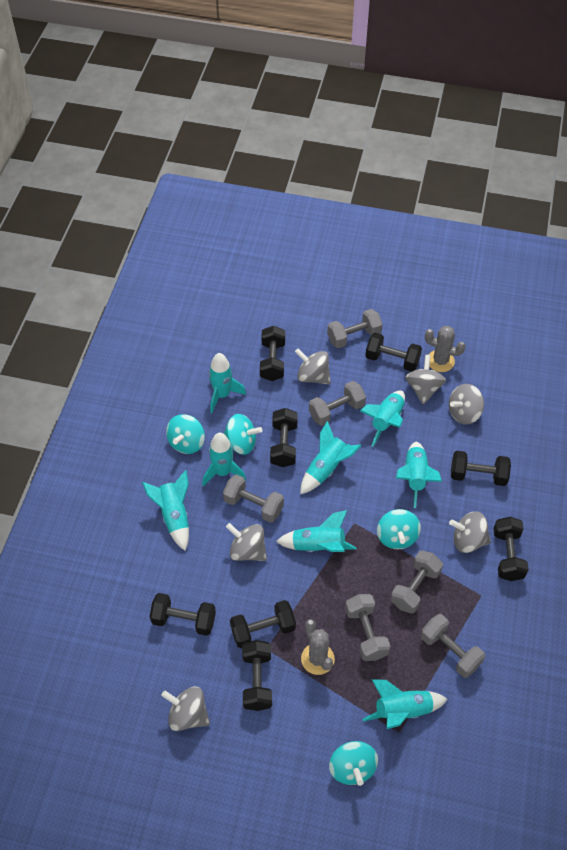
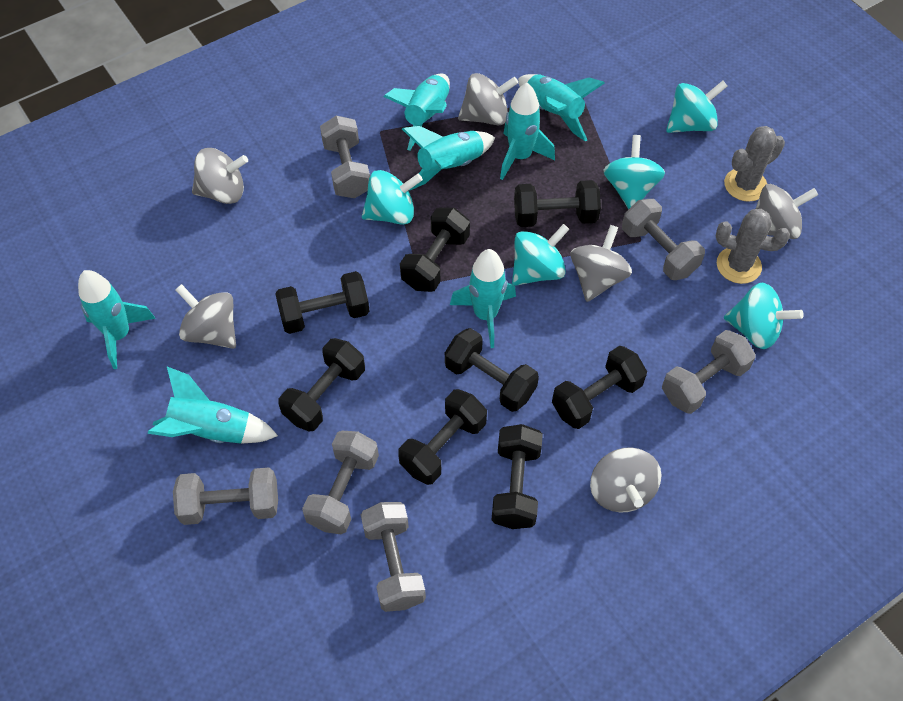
turquoise rocket: [142,470,189,551] [202,433,246,487] [209,353,246,413] [276,510,357,552] [300,421,362,494] [360,391,405,447] [363,679,447,729] [396,442,442,508] = 8 -> [78,270,156,369] [148,367,278,444] [384,73,450,151] [402,126,495,190] [450,249,516,348] [500,83,555,180] [518,74,604,142] = 7
turquoise spinning top: [166,414,205,454] [223,414,262,455] [329,741,378,786] [377,509,421,549] = 4 -> [362,170,423,225] [512,224,570,286] [603,135,665,210] [666,81,727,133] [724,283,804,349] = 5

